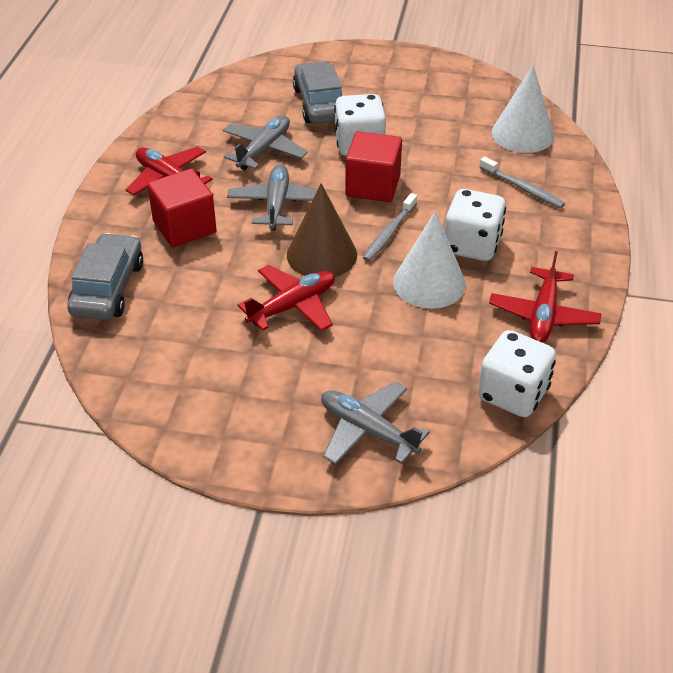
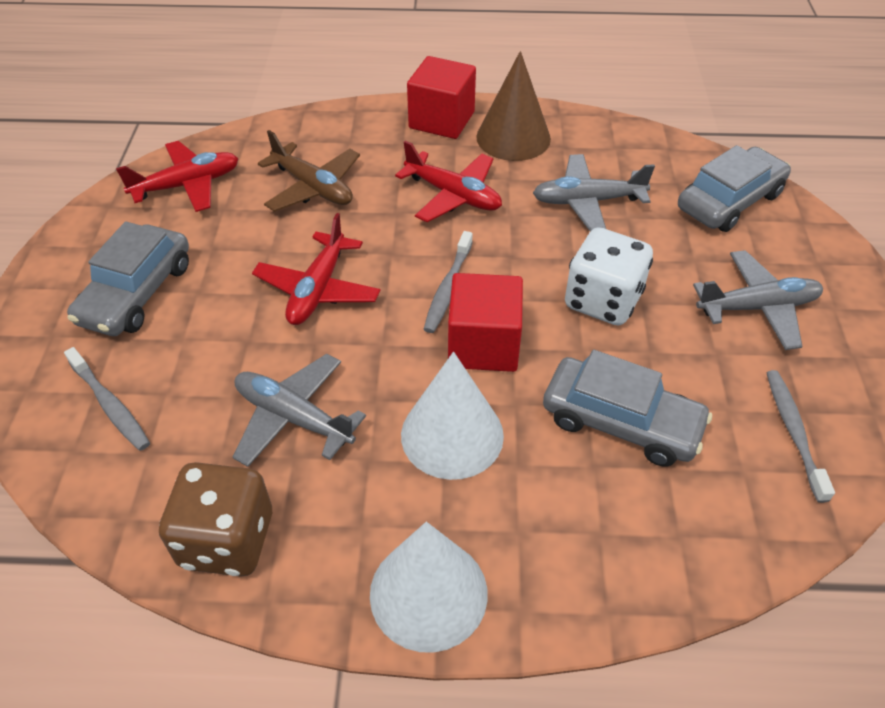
brown dice: none = 0 -> [159,462,272,576] = 1
brown plane: none = 0 -> [258,130,360,212] = 1
grey car: [67,233,143,320] [293,61,342,124] = 2 -> [67,221,189,336] [543,350,712,467] [678,145,791,232] = 3
grey toothbrush: [363,193,417,261] [479,156,565,208] = 2 -> [64,347,150,451] [424,231,473,333] [767,370,835,503] = 3
white dice: [334,94,386,156] [445,189,506,261] [478,330,556,417] = 3 -> [565,228,653,325] = 1

